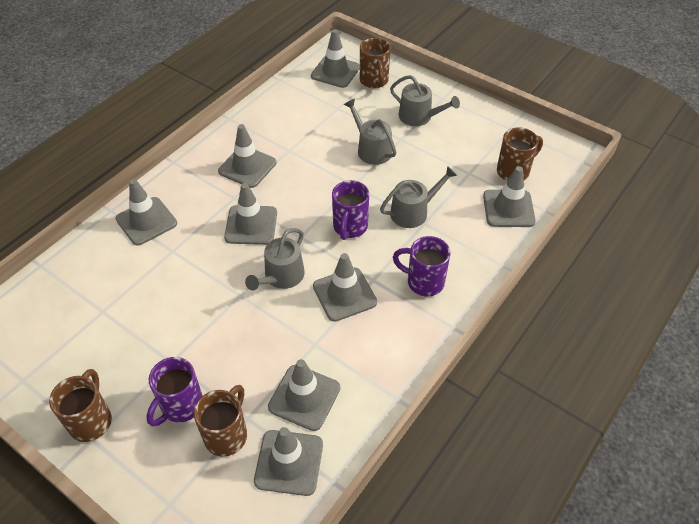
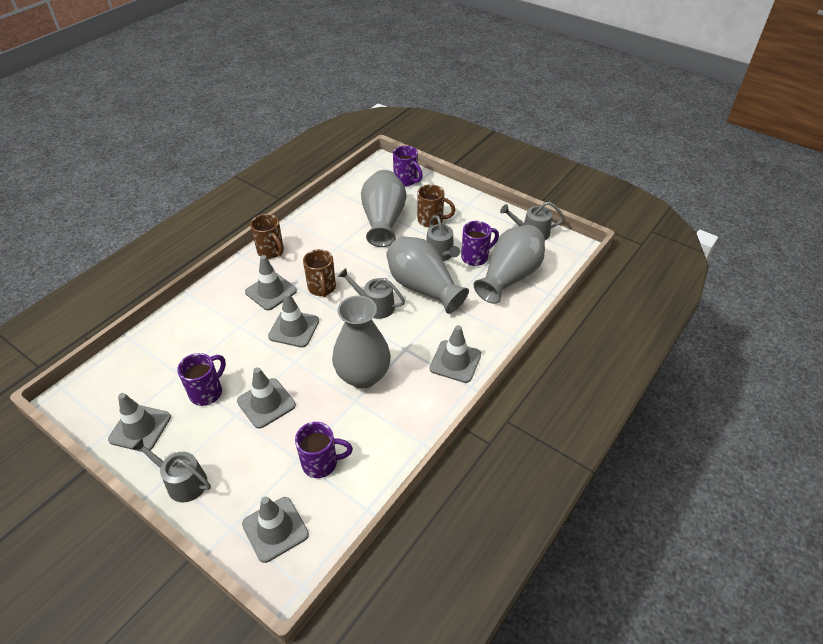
brown mug: [49,369,112,442] [194,385,247,457] [360,38,391,88] [497,127,543,181] = 4 -> [250,214,284,259] [303,249,336,297] [417,184,455,228] = 3
grey traffic cone: [115,179,177,245] [218,124,276,188] [224,183,277,245] [254,427,323,496] [268,359,340,431] [311,29,360,88] [313,253,377,322] [483,166,536,227] = 8 -> [108,393,171,452] [237,367,296,429] [242,496,309,563] [245,255,297,310] [268,292,319,347] [429,325,481,383] = 6
grey vase: none = 0 -> [332,296,391,388] [361,170,406,247] [386,236,469,314] [473,225,545,304] = 4
purple mug: [146,357,203,427] [332,180,369,240] [393,236,451,297] = 3 -> [177,353,226,406] [295,422,353,478] [393,146,423,186] [461,221,499,266] = 4

